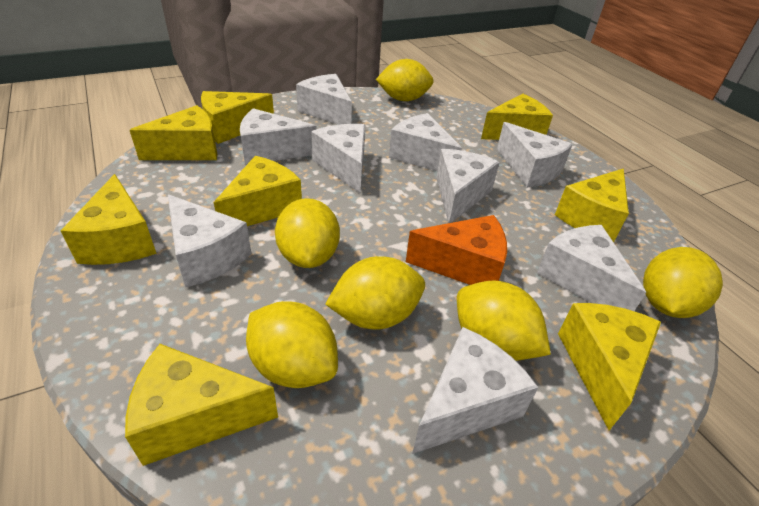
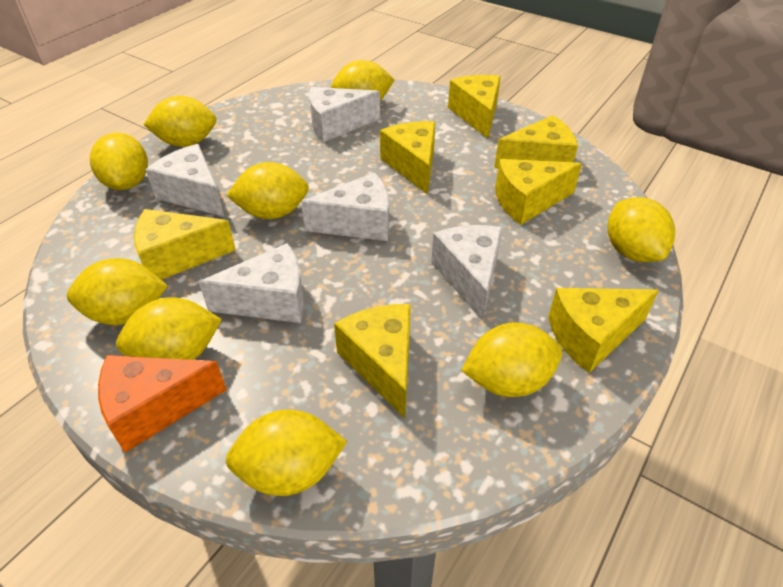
white cheese: [168,194,251,287] [240,108,317,165] [296,74,352,125] [311,124,365,194] [389,113,462,171] [412,327,538,454] [436,149,500,223] [497,122,573,187] [537,225,646,311] = 9 -> [146,144,224,217] [199,243,304,323] [301,172,389,241] [309,87,380,143] [431,225,502,321] = 5
yellow cheese: [61,174,157,265] [125,344,278,466] [130,105,218,160] [201,91,274,144] [214,156,302,226] [481,94,553,140] [555,168,629,243] [558,303,661,431] = 8 -> [134,209,236,280] [334,304,411,418] [380,121,436,195] [448,75,501,139] [494,115,578,169] [495,159,582,225] [548,288,659,373] = 7
yellow lemon: [246,301,338,388] [275,198,340,268] [325,256,425,330] [376,59,434,101] [457,280,551,361] [643,247,723,318] = 6 -> [67,258,168,325] [90,133,148,190] [116,297,222,360] [143,96,217,147] [226,162,309,219] [226,410,347,496] [331,60,395,100] [461,322,563,397] [608,197,675,262] = 9

